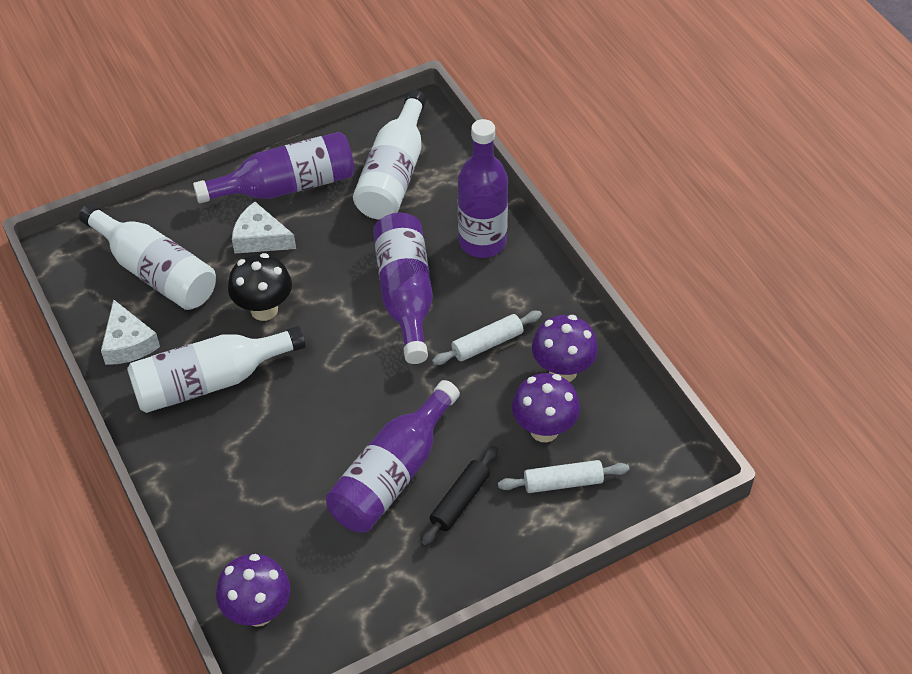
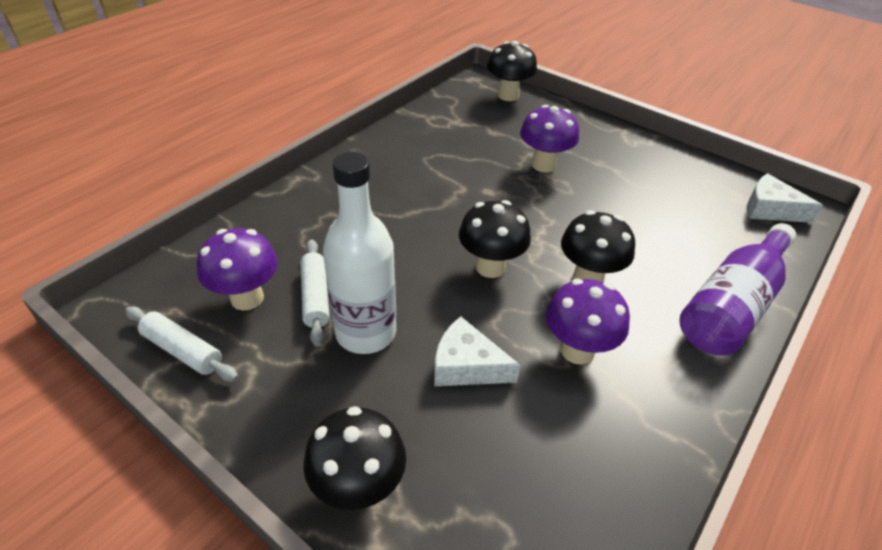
black mushroom: [228,253,292,321] = 1 -> [303,406,406,510] [459,200,531,278] [487,41,537,101] [561,210,635,282] = 4
black rolling pin: [421,446,498,547] = 1 -> none = 0
purple bottle: [193,132,355,203] [326,380,460,532] [373,213,433,364] [458,119,508,258] = 4 -> [679,223,796,356] = 1
white bottle: [79,203,216,310] [127,326,306,413] [353,90,426,219] = 3 -> [323,152,396,354] = 1

